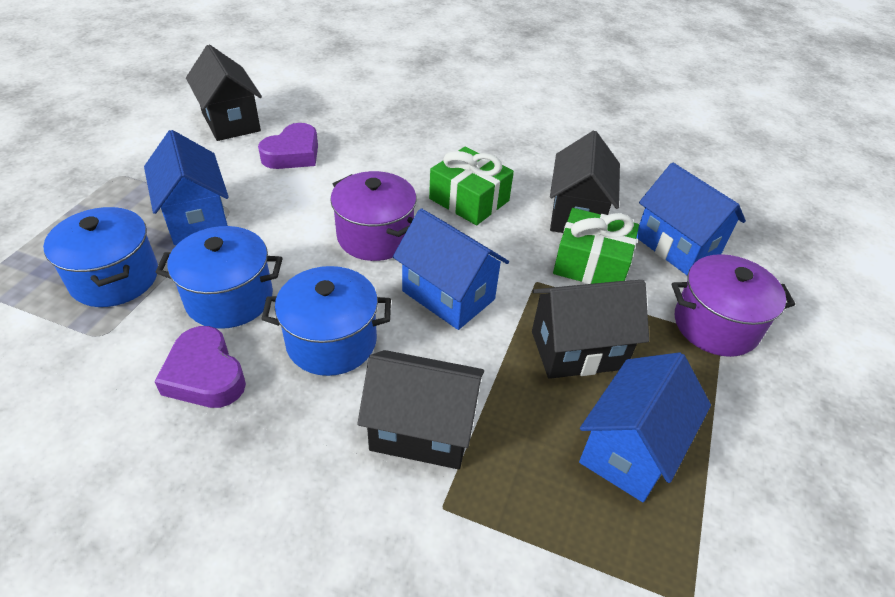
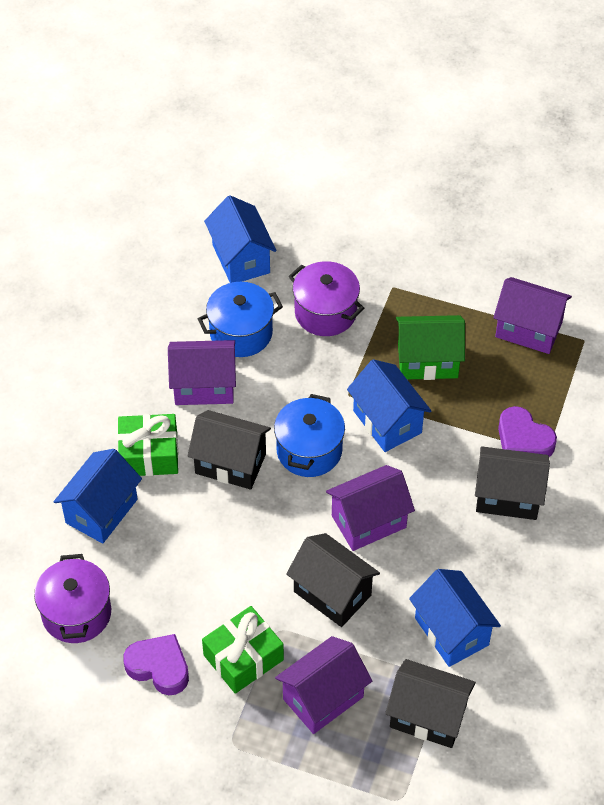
blue pot: [43,207,158,307] [155,226,282,329] [262,266,391,376] = 3 -> [198,282,283,357] [274,394,345,477] = 2
green house: none = 0 -> [396,315,465,380] = 1
purple house: none = 0 -> [168,340,236,405] [275,636,372,734] [326,465,415,551] [493,277,572,354] = 4

